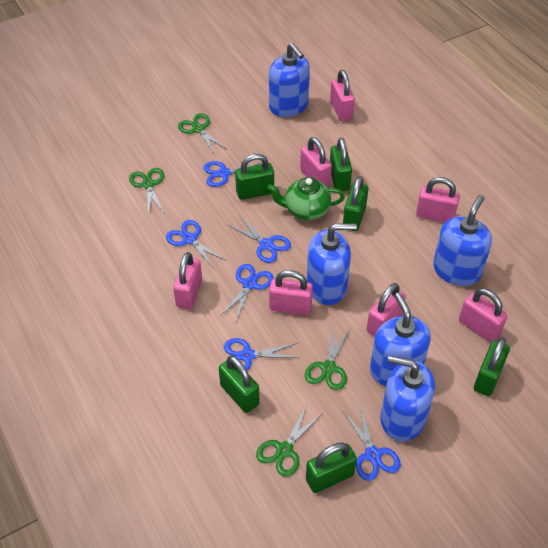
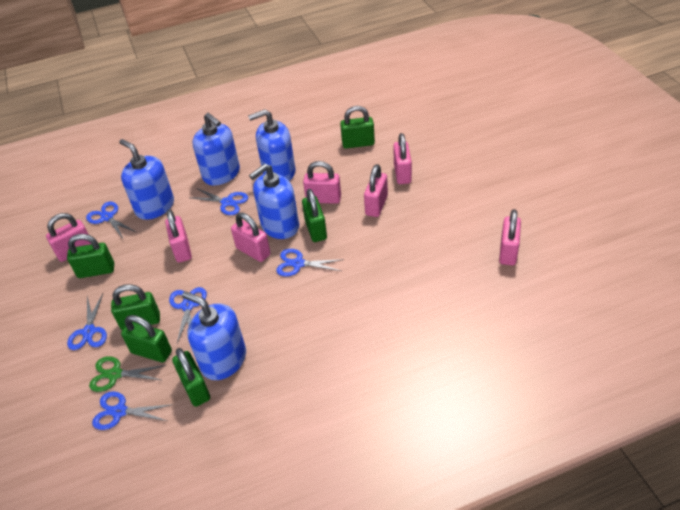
green scissors: [129,168,164,216] [178,113,226,154] [256,405,322,477] [305,327,350,390] = 4 -> [89,356,166,392] = 1
green teapot: [267,177,345,220] = 1 -> none = 0

